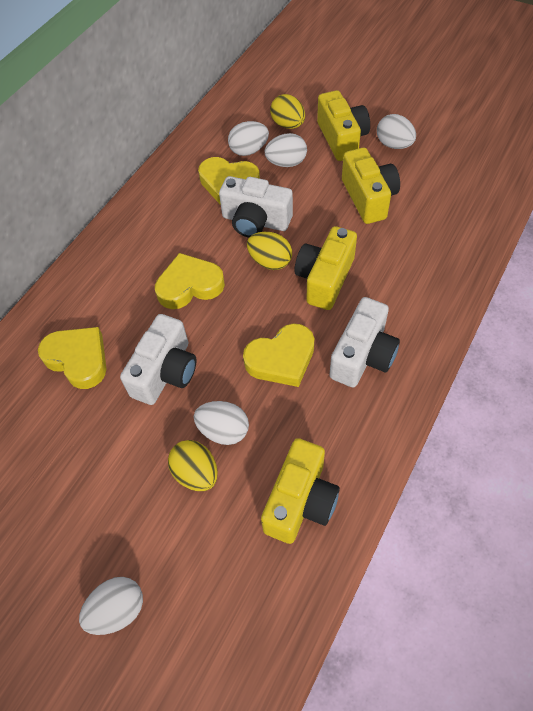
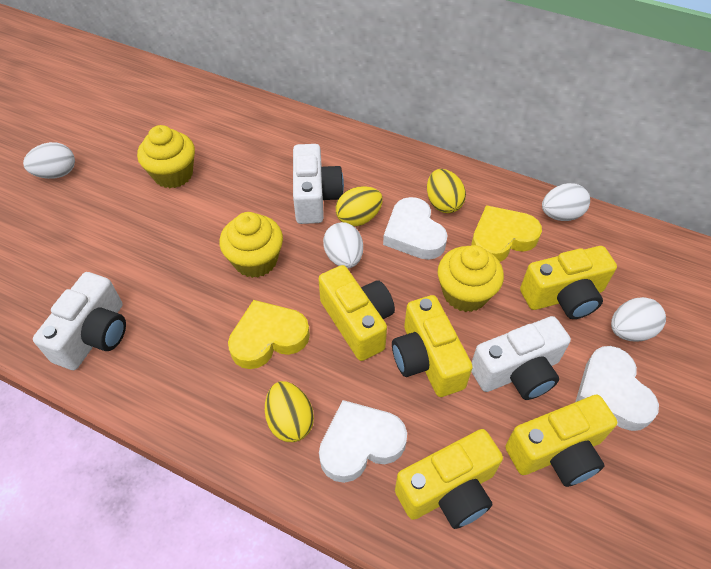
white egg: [79,577,143,635] [194,401,249,445] [228,121,269,156] [265,133,307,167] [377,114,416,149] = 5 -> [23,142,75,179] [323,222,363,268] [542,183,590,221] [611,297,666,341] = 4
white heart: none = 0 -> [319,400,407,483] [383,197,448,260] [575,346,659,431] = 3
yellow camera: [261,438,340,544] [294,226,357,310] [317,90,370,161] [342,148,400,224] = 4 -> [319,265,395,361] [392,295,473,397] [395,429,503,529] [505,395,617,487] [520,246,617,319] = 5
yellow cupcake: none = 0 -> [137,125,195,188] [220,212,283,278] [438,245,504,312] = 3
yellow heart: [38,327,106,389] [155,253,225,309] [198,157,260,205] [243,323,314,387] = 4 -> [228,300,310,369] [471,205,542,262] = 2

